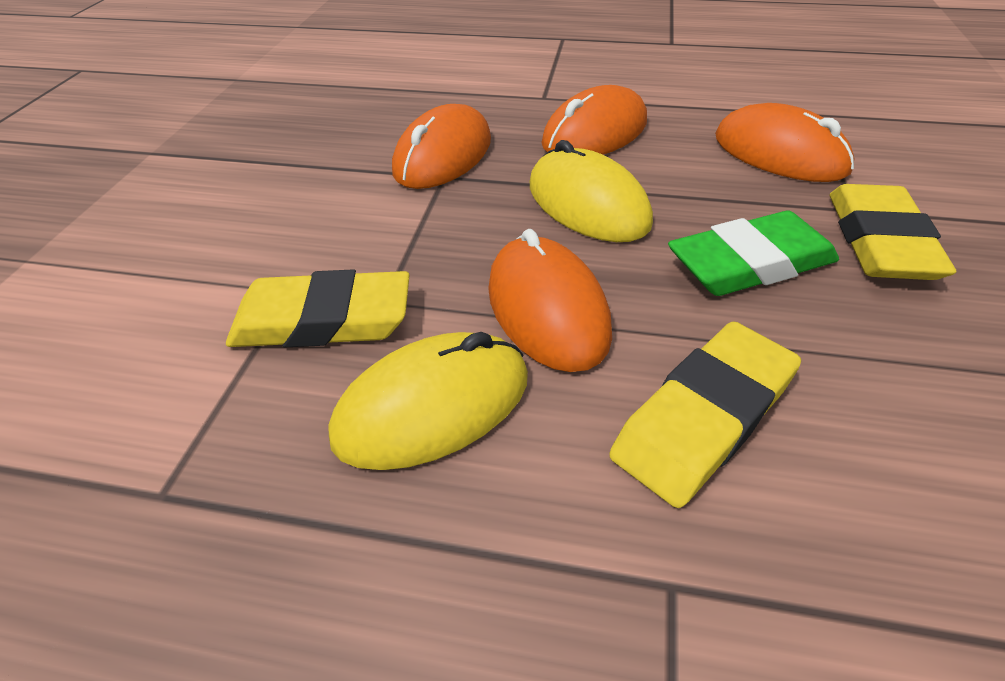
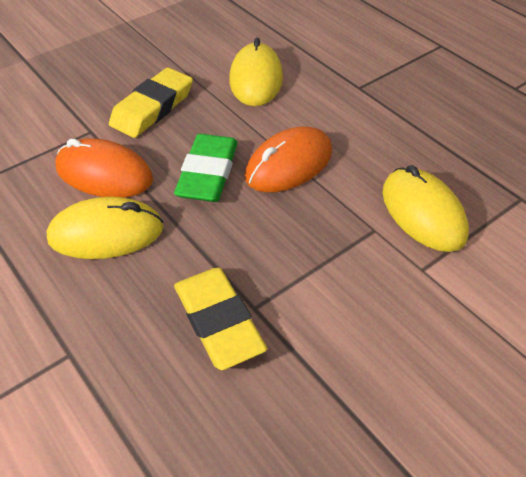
orange mouse: [392,104,491,189] [488,229,612,372] [541,85,647,155] [715,103,855,182] = 4 -> [55,138,153,198] [245,126,332,192] = 2
yellow eraser: [226,269,410,347] [609,321,801,508] [830,184,956,280] = 3 -> [109,68,193,138] [174,268,267,370] = 2
yellow mouse: [328,332,528,470] [530,140,653,242] = 2 -> [46,197,164,259] [229,38,283,106] [382,165,469,252] = 3

